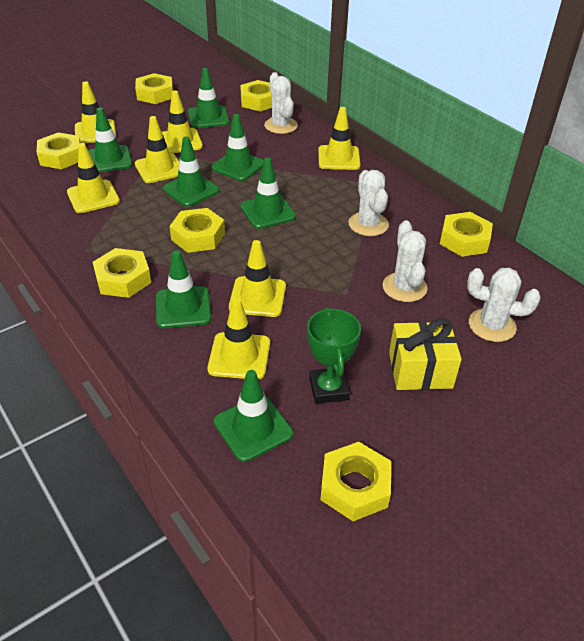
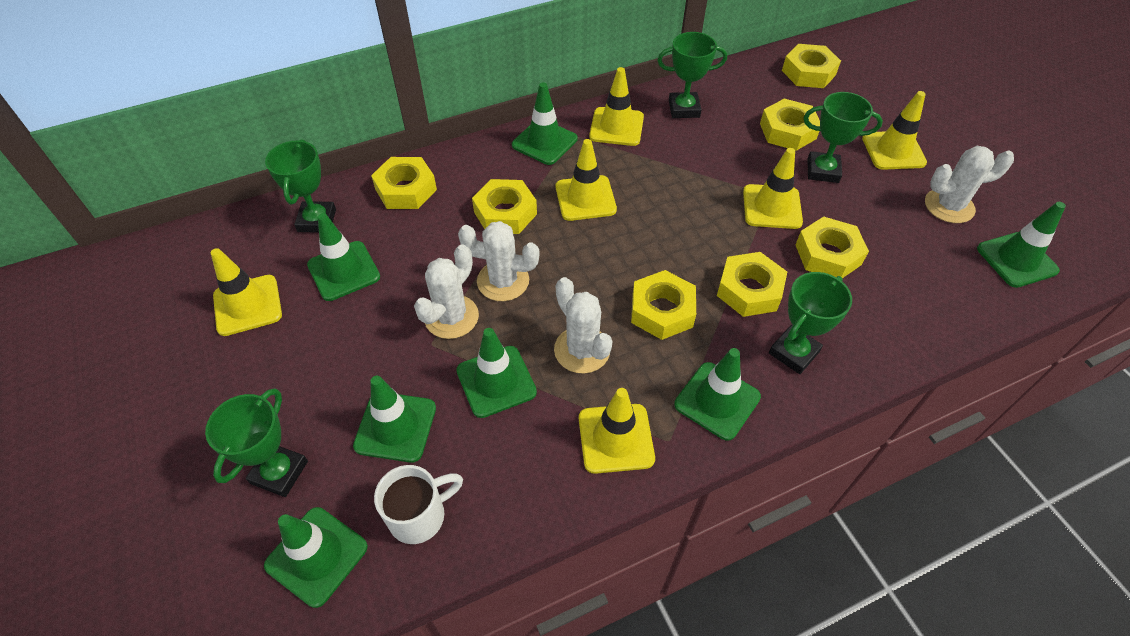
green trophy: [307,307,361,404] = 1 -> [205,388,308,497] [265,139,336,232] [658,32,727,118] [769,272,852,374] [804,92,883,183] = 5
white mug: none = 0 -> [374,465,463,544] = 1
yellow gift: [389,318,462,390] = 1 -> none = 0
yellow traffic cone: [67,143,120,213] [75,81,116,143] [135,116,179,183] [162,91,203,153] [207,298,270,379] [229,240,286,317] [318,107,360,170] = 7 -> [211,248,282,336] [556,139,617,221] [579,388,655,474] [589,67,644,146] [743,148,803,229] [862,91,927,170] = 6

